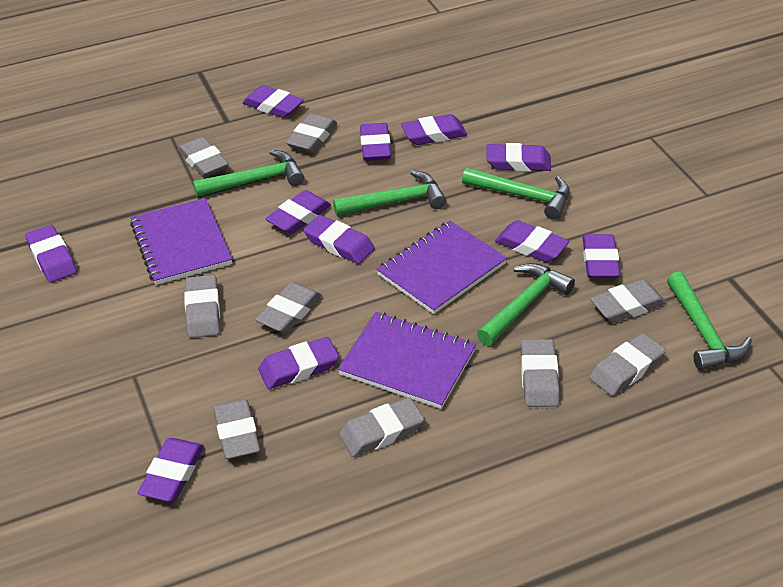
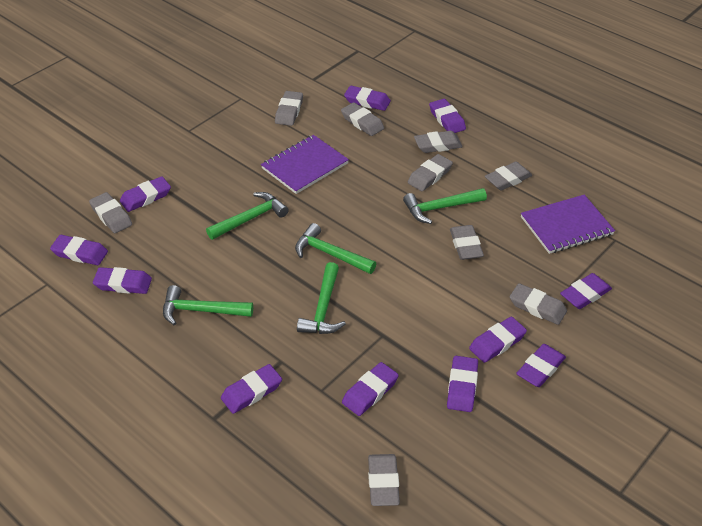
purple notebook: [130,198,232,285] [338,312,476,409] [376,220,507,314] = 3 -> [261,135,349,194] [521,195,615,254] = 2

